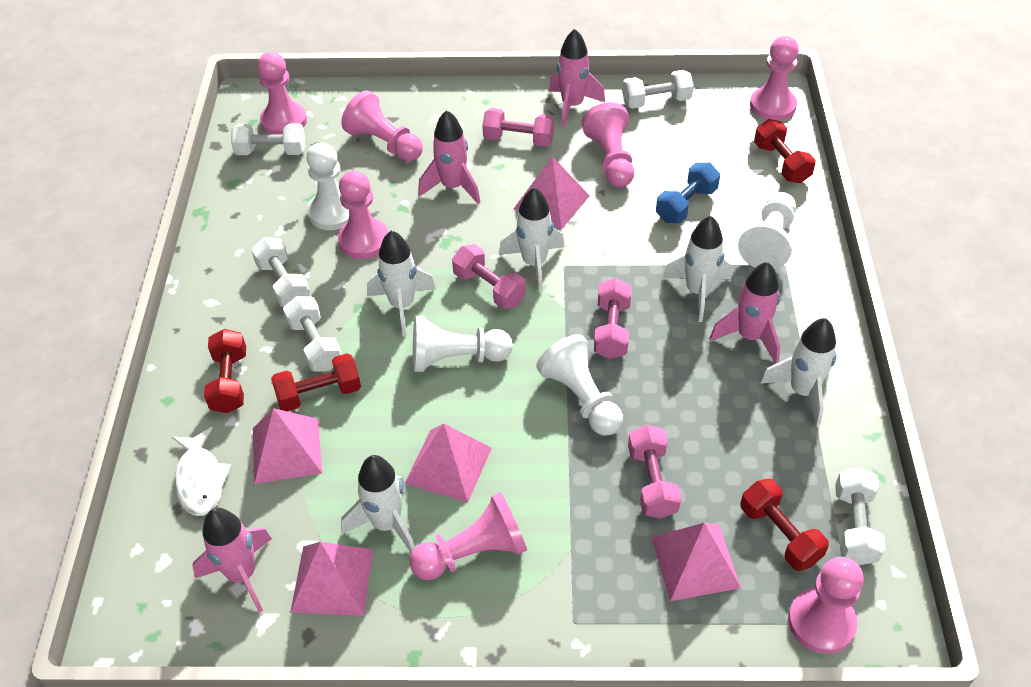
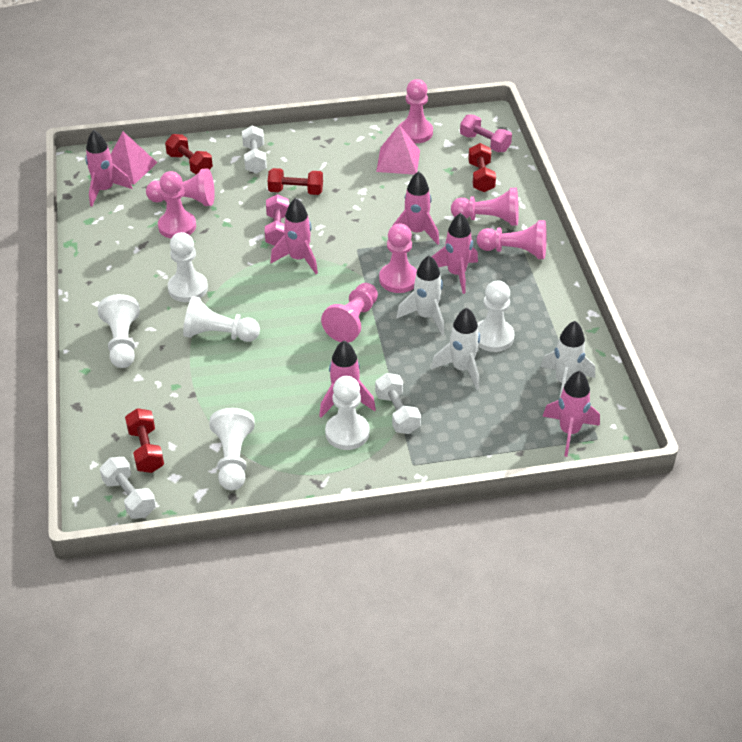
blue dumbbell: [656,162,720,223] = 1 -> none = 0
pink dumbbell: [452,244,526,309] [482,108,554,147] [594,278,632,359] [628,425,681,518] = 4 -> [265,194,289,246] [460,114,512,152] = 2
pink pyramid: [253,408,322,484] [290,542,373,616] [405,423,492,503] [514,156,590,230] [651,523,741,601] = 5 -> [111,131,157,185] [376,125,420,175] = 2
pink rocket: [192,508,272,613] [418,110,481,204] [549,29,605,127] [709,262,780,364] = 4 -> [85,130,132,207] [270,198,318,274] [319,341,376,418] [392,171,439,245] [432,213,478,294] [542,371,600,457] = 6
white dumbbell: [231,123,305,155] [251,237,310,307] [283,296,342,372] [622,70,694,109] [835,467,885,565] = 5 -> [100,457,156,519] [242,126,267,174] [375,373,421,434] = 3
white fish: [172,427,232,516] = 1 -> none = 0
white pawn: [306,143,349,230] [413,316,513,372] [536,334,623,436] [738,192,796,269] = 4 -> [98,294,140,368] [168,232,208,302] [183,296,260,342] [209,408,255,490] [325,376,369,450] [477,281,514,352] = 6
white rocket: [341,455,415,553] [367,230,436,336] [499,187,565,292] [662,216,732,322] [760,318,837,426] = 5 -> [397,255,444,335] [431,308,480,390] [541,321,595,398] = 3

